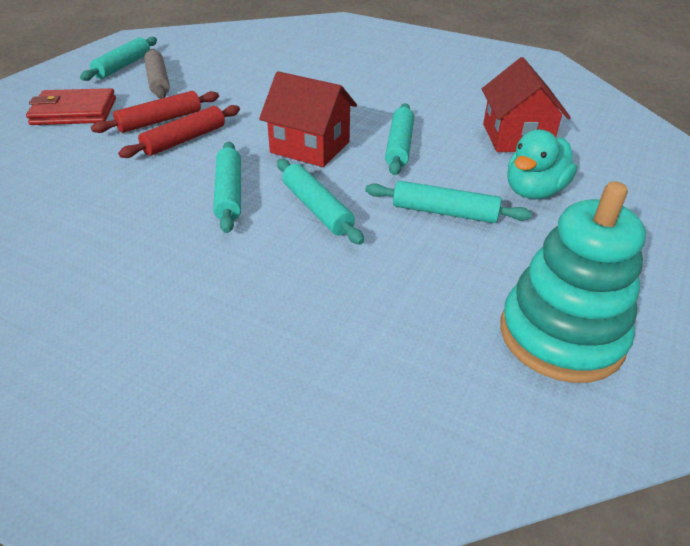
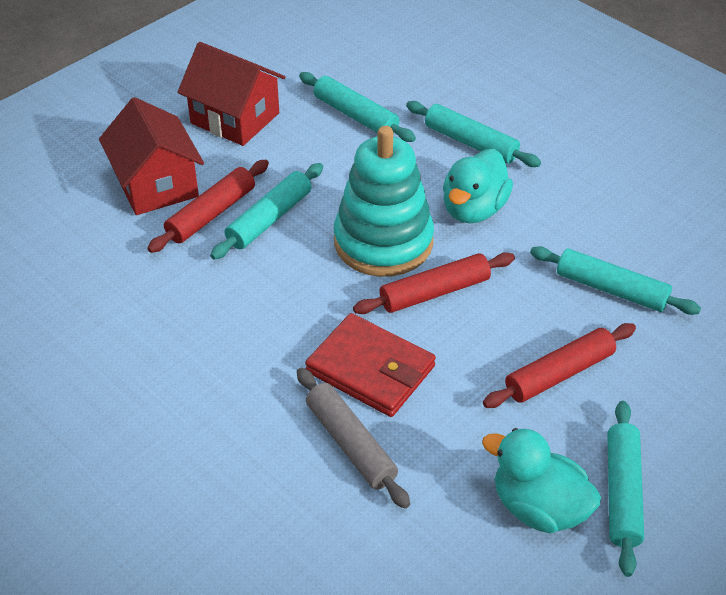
red rolling pin: [91,91,219,133] [118,105,240,158] = 2 -> [147,159,269,253] [353,252,515,314] [483,323,636,408] = 3
turquoise duck: [507,130,577,199] = 1 -> [443,149,513,223] [482,428,601,533] = 2

